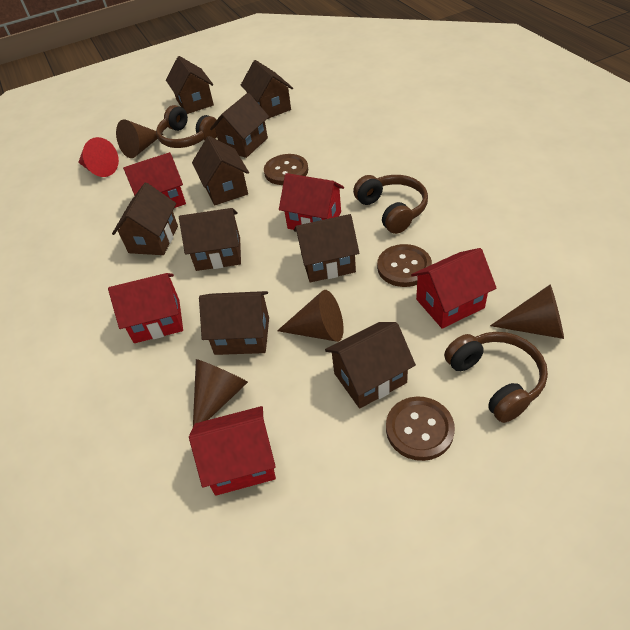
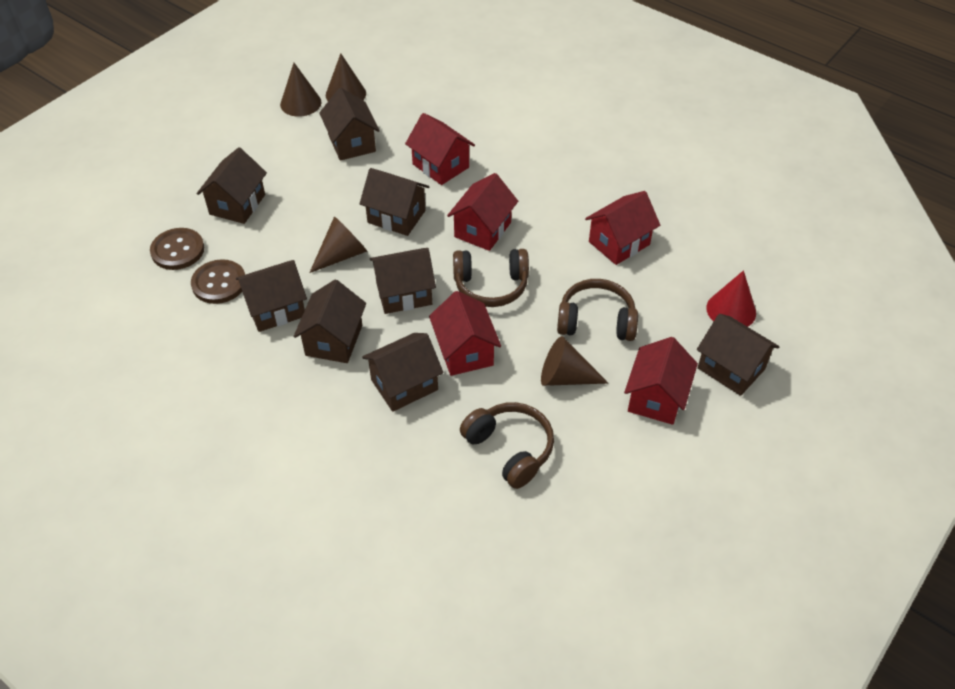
brown button: [264,154,308,185] [377,244,432,287] [386,396,455,461] = 3 -> [150,228,204,270] [191,259,245,304] = 2
brown house: [112,183,178,255] [166,56,214,114] [179,208,241,271] [192,136,249,205] [199,291,269,355] [210,93,269,158] [240,60,293,119] [294,214,359,282] [325,322,416,408] = 9 -> [197,147,267,224] [236,260,307,332] [294,280,366,363] [319,88,380,161] [359,168,430,236] [362,333,444,412] [370,248,436,314] [697,314,779,396] = 8

